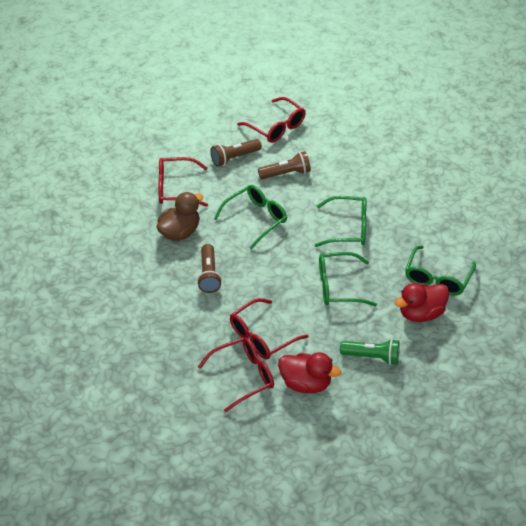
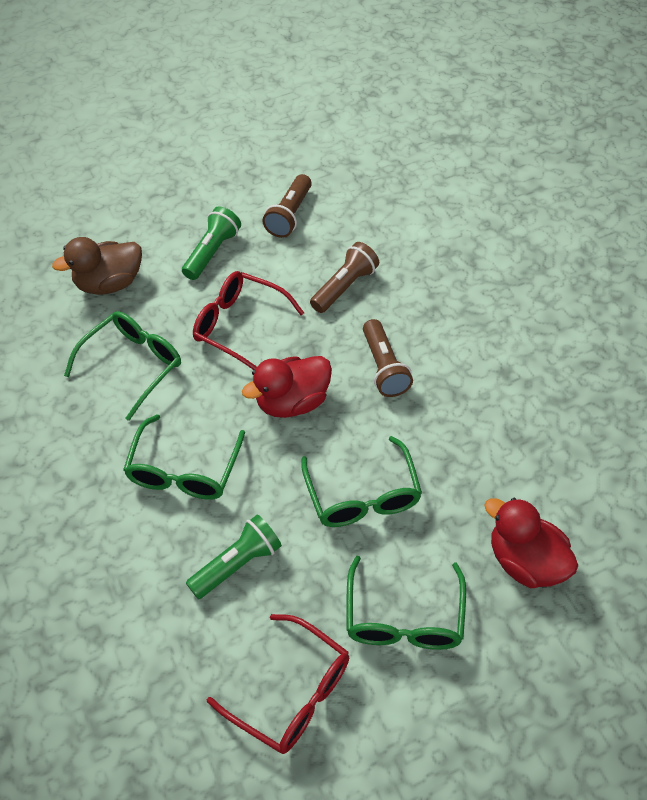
green flashlight: [340,339,400,365] = 1 -> [182,206,241,280] [186,514,282,599] = 2
red glasses: [158,157,208,207] [198,337,274,412] [230,298,309,359] [237,97,306,143] = 4 -> [193,271,304,370] [207,614,349,754] = 2

